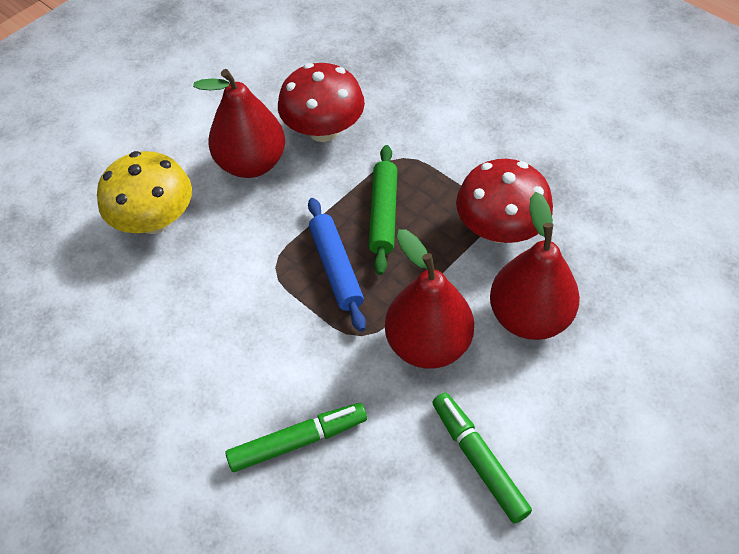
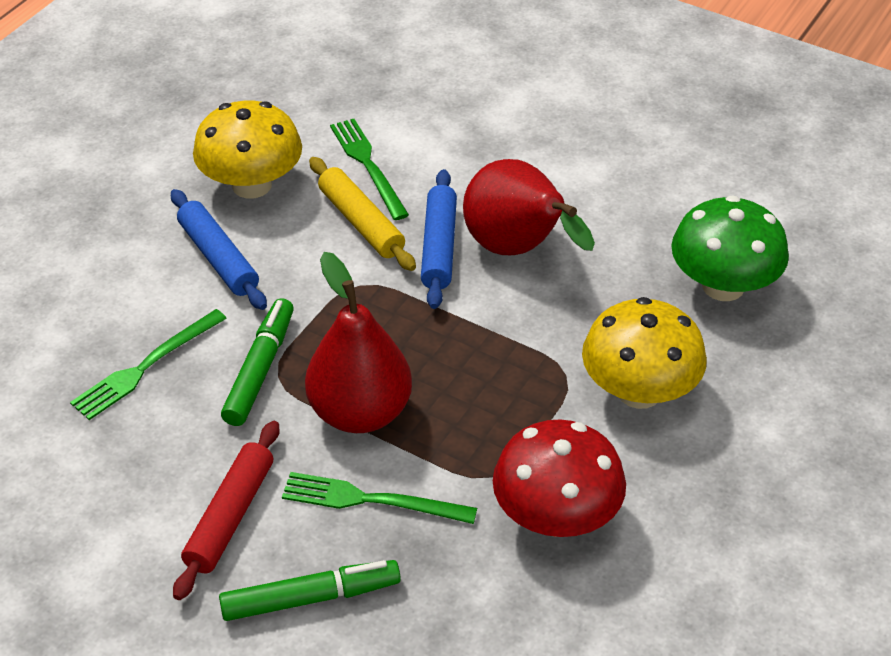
blue rolling pin: [308,198,366,332] = 1 -> [171,189,267,310] [421,169,457,309] = 2
green fork: none = 0 -> [70,309,227,420] [282,472,477,524] [330,119,409,220] = 3
green mushroom: none = 0 -> [671,195,789,301] = 1
green rolling pin: [369,145,397,275] = 1 -> none = 0
red mushroom: [278,63,365,142] [456,159,553,243] = 2 -> [493,419,626,537] = 1
red pear: [193,69,285,178] [385,229,474,369] [490,192,580,340] = 3 -> [305,252,412,433] [463,159,595,255] = 2
red rolling pin: none = 0 -> [173,421,280,600] = 1
yellow mushroom: [97,151,192,234] = 1 -> [193,101,302,199] [582,297,707,409] = 2
yellow rolling pin: none = 0 -> [309,157,416,271] = 1

